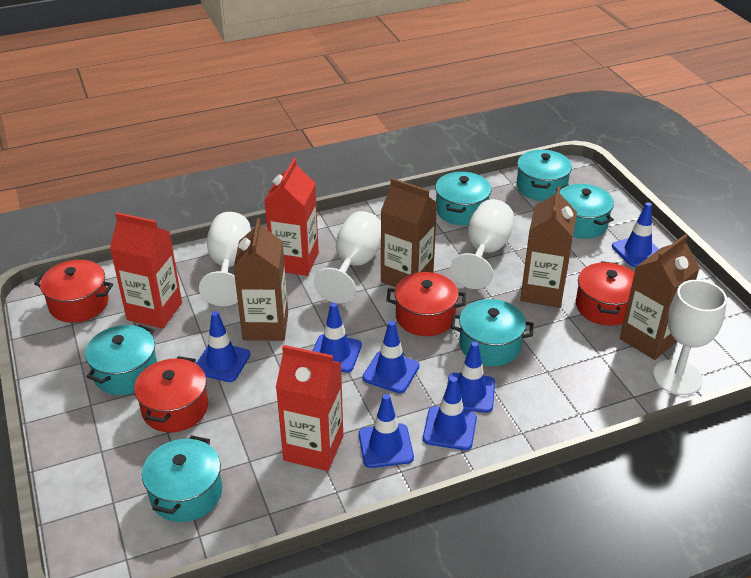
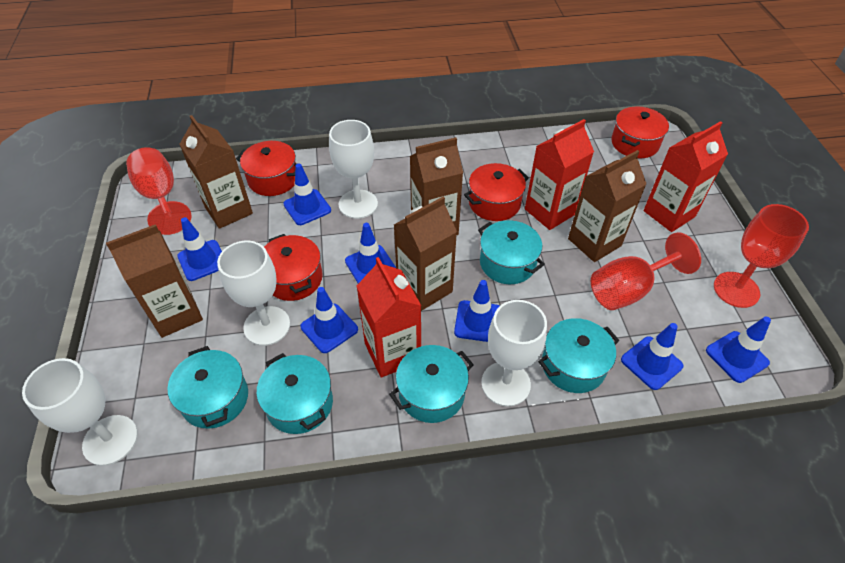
brown carton: [233,218,288,341] [381,178,437,287] [520,186,577,308] [620,234,700,360] = 4 -> [106,224,203,338] [179,115,253,229] [394,197,457,311] [410,137,463,235] [568,150,646,262] = 5
red goblet: none = 0 -> [126,147,192,235] [591,232,701,310] [714,204,809,308] = 3
turquoise pot: [85,324,157,395] [142,435,222,522] [435,172,492,225] [451,299,533,366] [516,150,572,201] [556,184,614,239] = 6 -> [167,346,248,429] [257,353,333,434] [389,345,474,423] [478,220,545,284] [538,318,619,393] = 5

